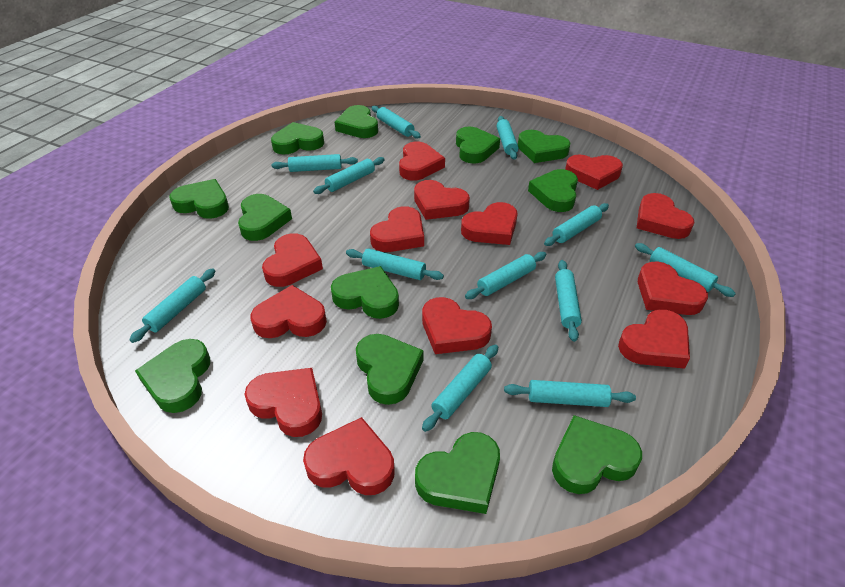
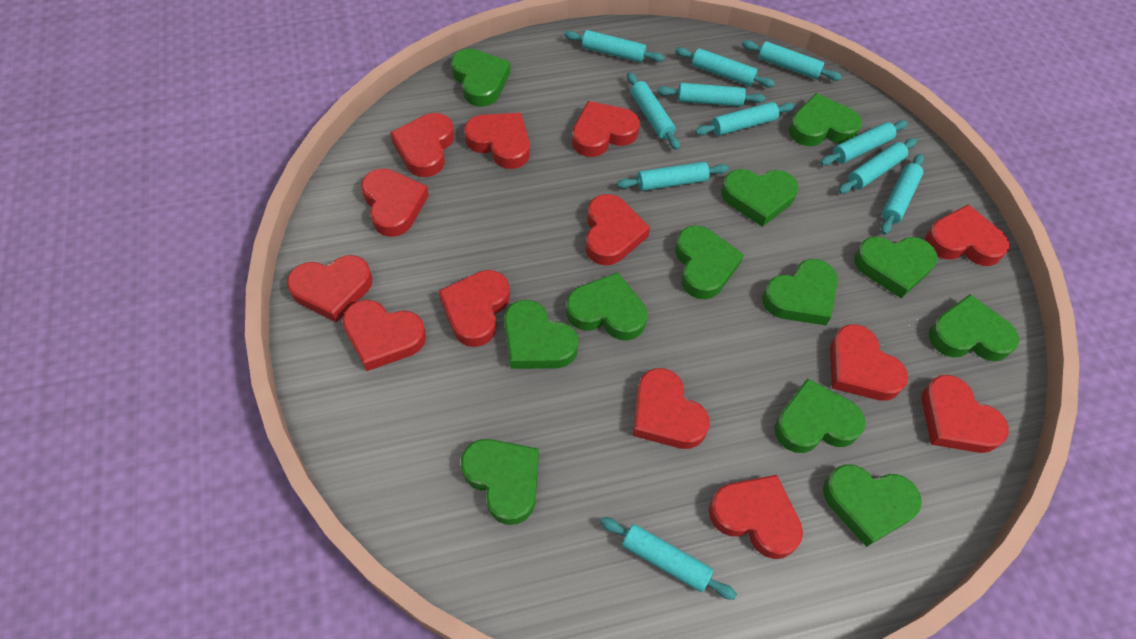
turquoise rolling pin: [129,268,215,343] [271,154,358,172] [313,157,385,194] [346,249,444,280] [371,106,421,139] [422,345,498,432] [465,252,546,299] [497,116,518,160] [504,380,636,407] [544,203,609,246] [555,260,582,342] [635,243,736,297] = 12 -> [564,30,664,62] [600,517,737,600] [617,162,729,191] [627,72,680,150] [658,83,766,107] [675,47,775,87] [695,102,795,136] [742,40,842,81] [820,120,908,166] [838,138,917,194] [881,154,924,235] = 11

